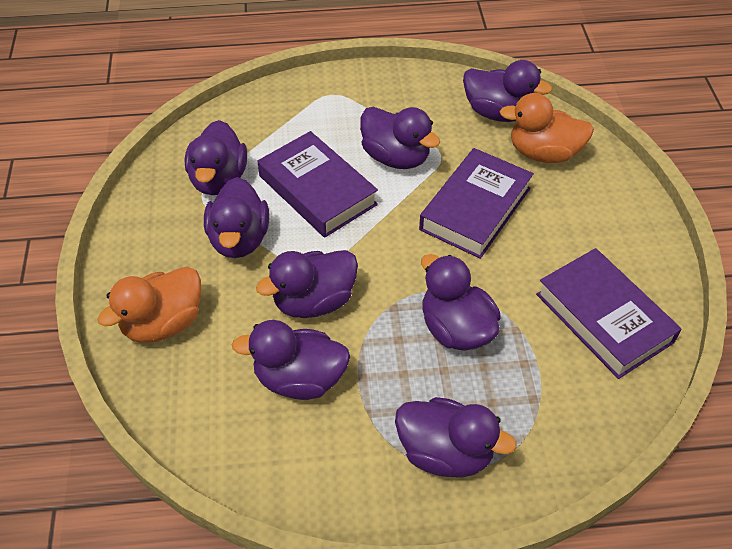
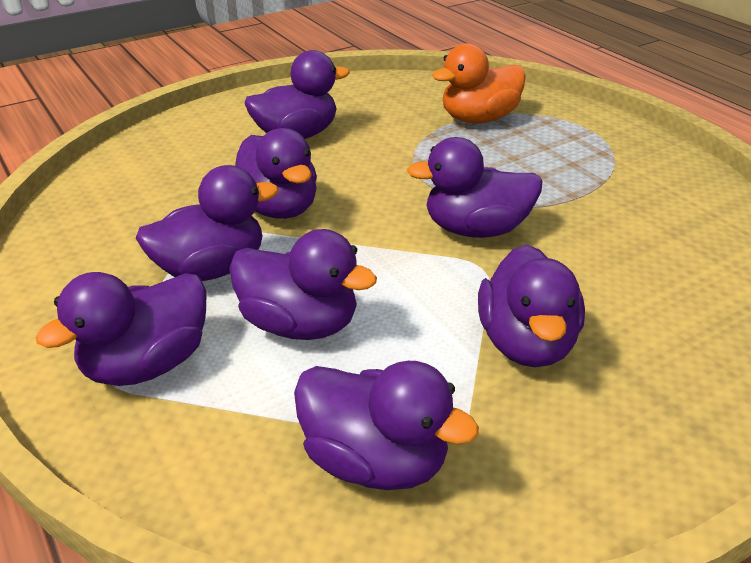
orange duck: [97,266,201,343] [500,93,594,163] = 2 -> [432,43,526,123] = 1
purple book: [258,131,378,238] [419,148,534,259] [536,248,681,379] = 3 -> none = 0

